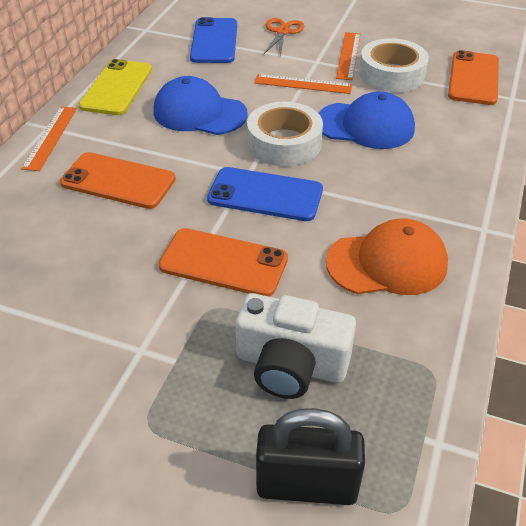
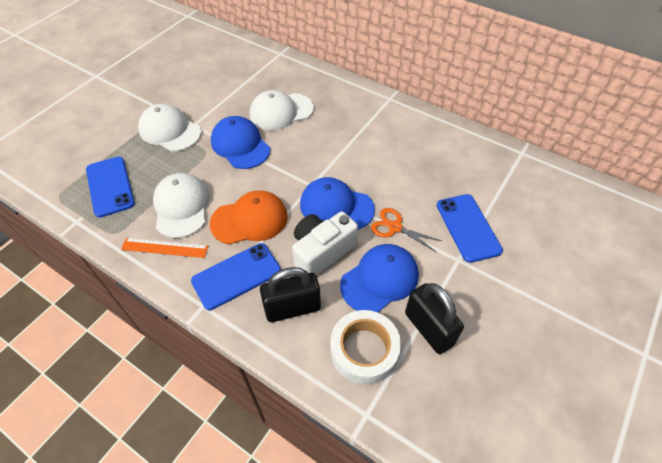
black padlock: [256,408,365,505] = 1 -> [260,267,321,322] [405,283,464,354] = 2
blue cap: [153,76,248,135] [318,91,415,149] = 2 -> [211,116,270,169] [300,177,375,230] [340,244,419,312] = 3
blue phone: [190,17,237,63] [207,167,323,221] = 2 -> [86,157,135,218] [191,243,281,310] [437,194,503,263] = 3
orange phone: [60,152,176,209] [159,228,288,297] [448,50,499,105] = 3 -> none = 0
orange ruler: [21,106,77,171] [254,74,352,94] [336,32,360,80] = 3 -> [121,238,208,258] = 1
white cap: none = 0 -> [138,104,201,152] [153,173,210,238] [250,90,313,130] = 3
white tape: [247,102,323,166] [359,38,429,93] = 2 -> [330,310,401,385] = 1
yellow phone: [79,59,152,115] = 1 -> none = 0

